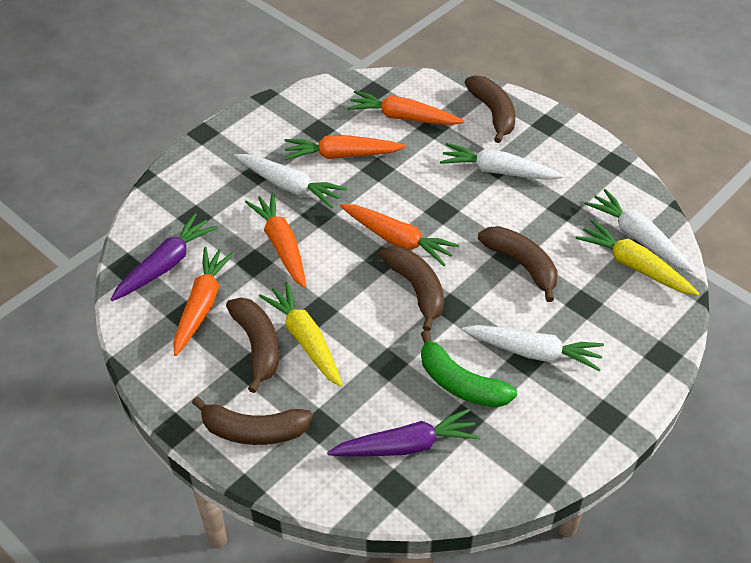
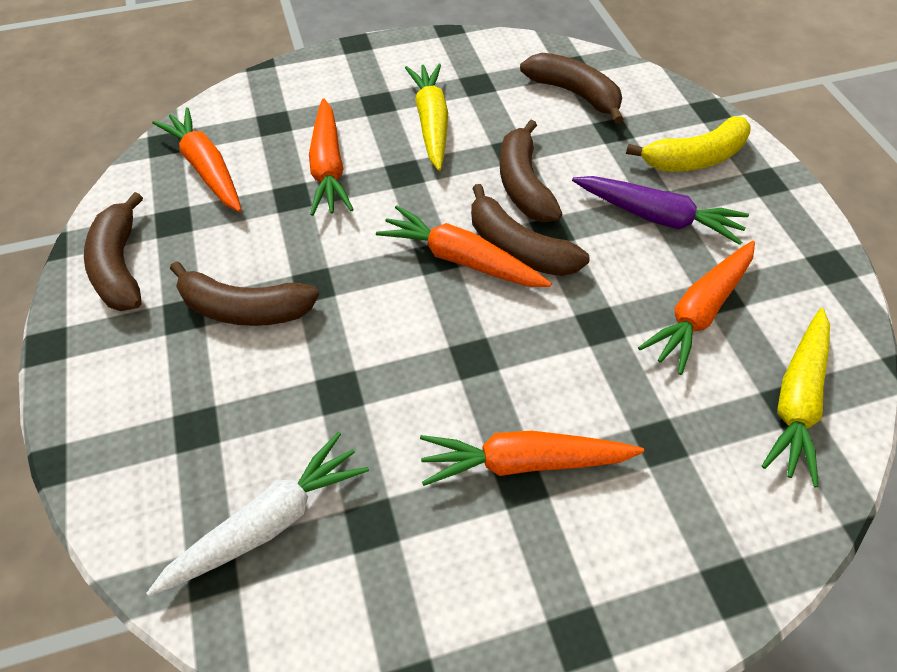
green banana: [421,330,517,408] = 1 -> none = 0
purple carrot: [111,213,218,301] [327,409,480,457] = 2 -> [572,176,749,245] = 1
white carrot: [234,154,347,208] [440,143,564,180] [461,325,604,371] [585,189,694,272] = 4 -> [147,432,369,597] = 1
yellow banana: none = 0 -> [626,116,751,172] = 1

